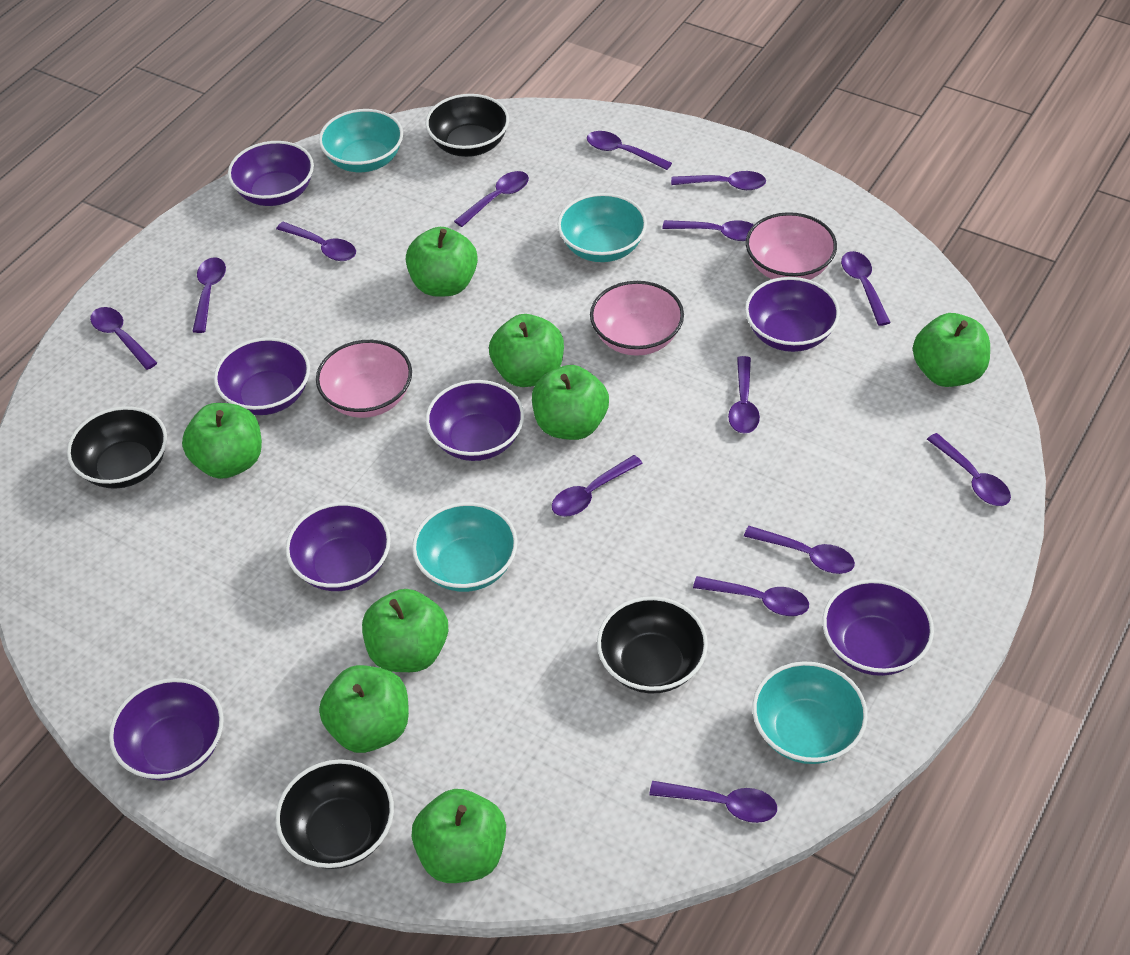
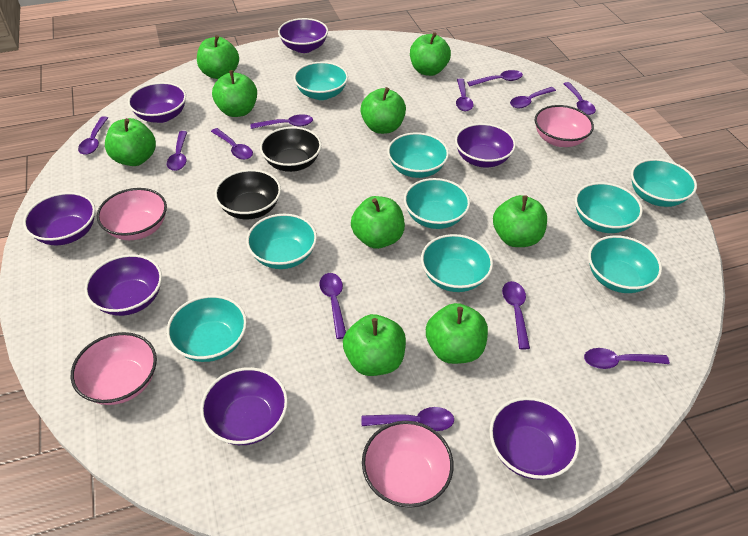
black bowl: [67,406,167,489] [276,759,394,869] [426,94,509,157] [597,596,708,694] = 4 -> [215,169,281,219] [260,127,321,172] = 2
green apple: [182,403,262,479] [319,665,409,753] [362,589,448,672] [406,227,478,297] [412,789,506,883] [489,314,564,387] [532,365,609,440] [913,313,990,387] = 8 -> [105,118,156,166] [197,35,239,79] [212,70,257,117] [343,314,406,376] [351,196,405,249] [360,87,406,134] [410,32,451,76] [426,303,488,364] [493,195,547,247] = 9
pink bowl: [316,340,412,418] [590,281,684,356] [746,212,837,280] = 3 -> [71,332,157,405] [97,188,167,240] [362,421,454,508] [535,105,594,147] = 4
purple spoon: [90,307,157,370] [192,257,226,333] [276,222,356,261] [454,171,529,227] [552,455,643,517] [587,131,672,170] [649,781,777,823] [662,220,754,241] [671,171,766,190] [693,576,809,616] [728,356,760,434] [744,526,855,574] [841,251,891,326] [927,433,1011,506] = 14 -> [78,116,108,155] [167,131,187,171] [211,128,253,160] [250,114,313,129] [319,273,346,339] [361,407,454,431] [456,78,473,111] [467,70,523,86] [502,281,530,349] [510,87,556,108] [563,82,596,115] [584,348,670,369] = 12
turquoise bowl: [319,109,403,172] [412,502,517,592] [557,193,647,262] [752,661,868,764] = 4 -> [167,295,247,362] [246,214,317,269] [294,62,348,100] [387,132,449,178] [404,178,470,229] [421,234,493,292] [575,182,643,233] [588,235,662,293] [631,159,697,207] = 9

